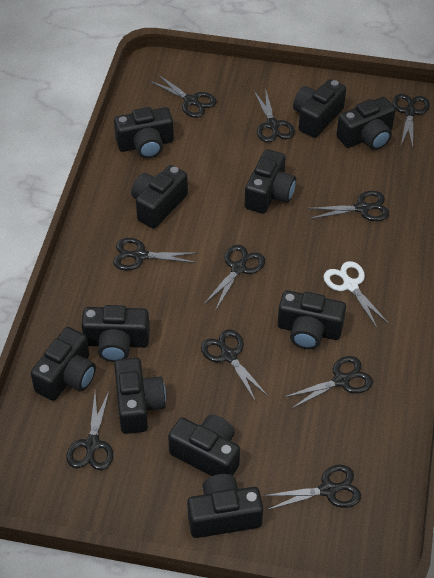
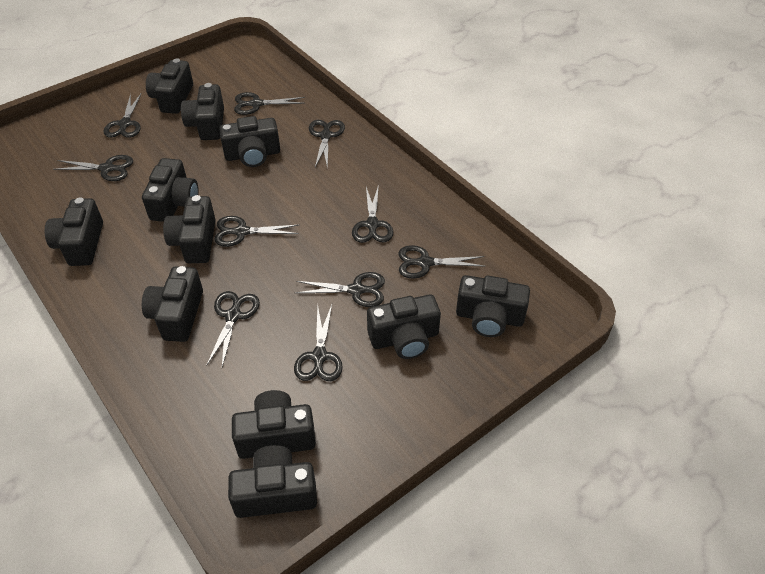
white scissors: [323,261,389,328] = 1 -> none = 0

